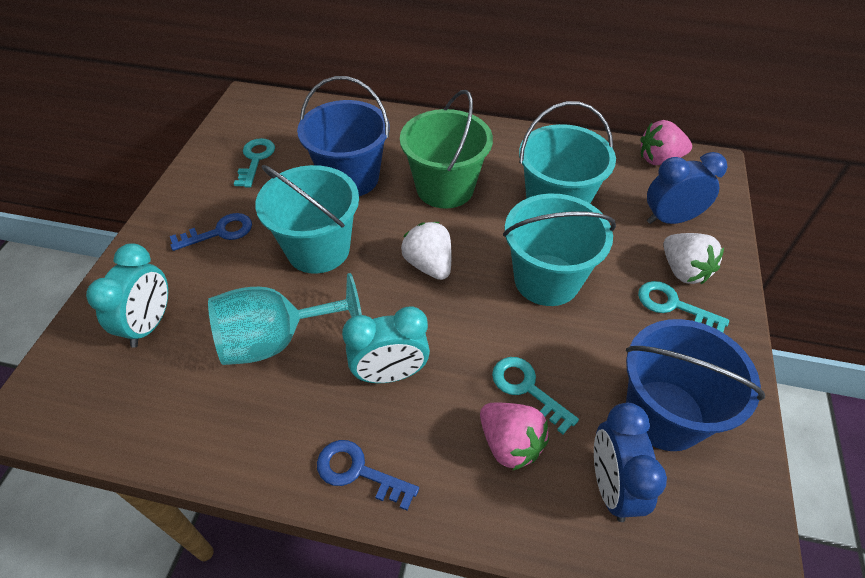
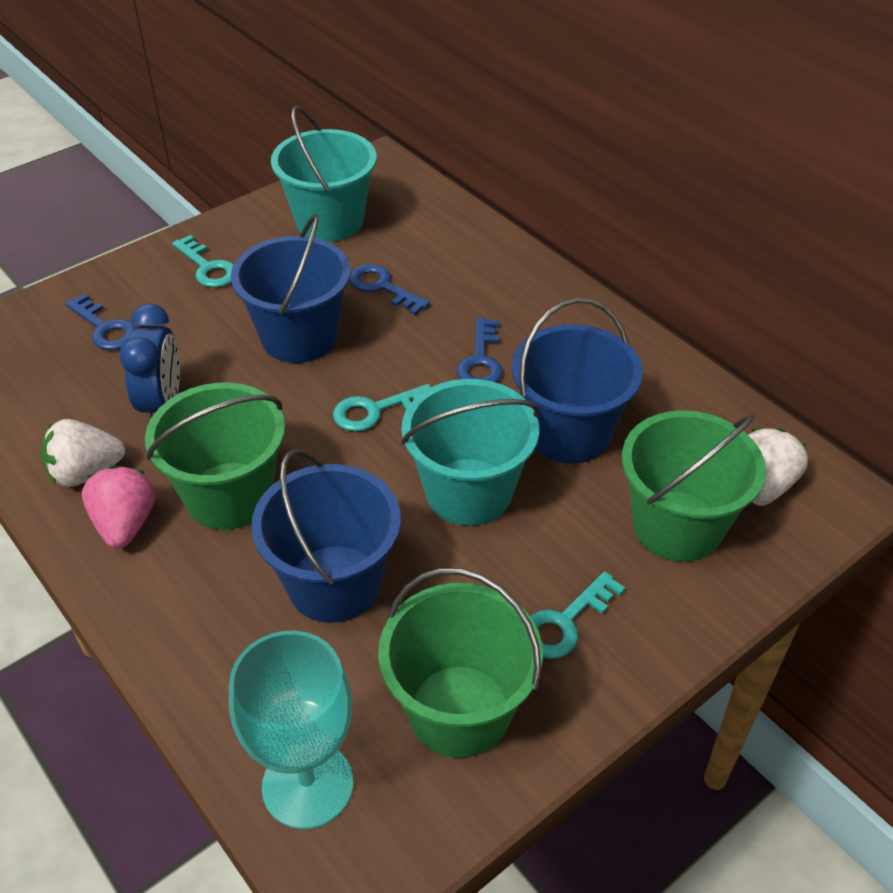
blue bucket: [297,76,390,196] [626,319,765,451] = 2 -> [231,214,351,363] [251,449,401,623] [511,298,643,464] = 3
blue clock: [594,403,667,522] [647,152,728,224] = 2 -> [119,303,180,418] = 1
blue key: [170,213,252,251] [317,440,419,510] = 2 -> [65,293,136,350] [349,264,430,315] [457,318,502,383] = 3
green bucket: [400,90,493,209] = 1 -> [145,383,285,530] [378,568,543,758] [622,410,766,562] = 3
pink strawberry: [480,403,549,470] [641,120,692,165] = 2 -> [82,466,156,548] = 1
turquoise bucket: [255,165,359,274] [503,193,616,306] [519,101,616,204] = 3 -> [271,106,377,242] [401,379,540,526] = 2
turquoise clock: [86,243,168,348] [342,307,430,383] = 2 -> none = 0

